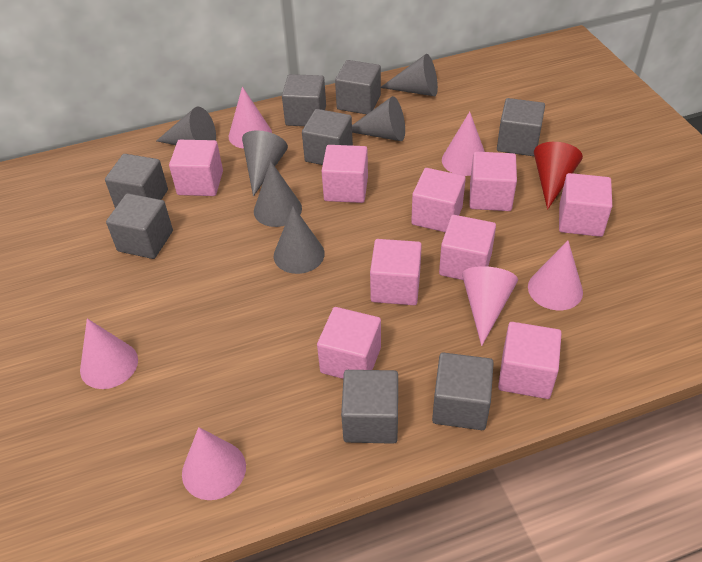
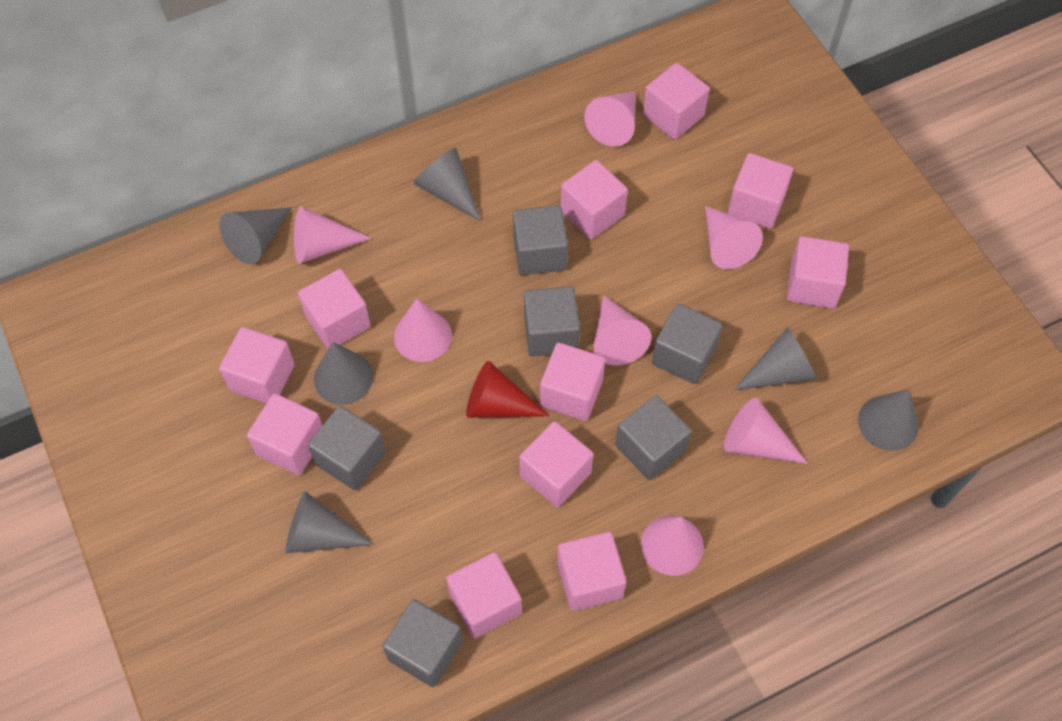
grey cube: [105,154,168,208] [106,193,173,259] [282,74,326,126] [302,109,353,165] [335,60,381,114] [341,370,398,444] [432,352,494,430] [497,98,545,156] = 8 -> [308,406,386,490] [383,599,463,687] [513,205,568,275] [524,286,580,357] [615,395,692,480] [652,304,723,384] = 6
pink cone: [80,319,138,389] [182,427,246,500] [228,87,272,149] [442,112,485,176] [462,266,518,346] [528,241,583,310] = 6 -> [294,207,372,264] [394,299,452,362] [584,91,635,146] [593,295,651,365] [641,516,704,576] [705,206,763,269] [724,398,808,464] = 7
pink cube: [169,140,223,196] [317,307,381,379] [322,145,368,203] [370,239,422,305] [411,168,466,232] [439,215,496,280] [470,152,517,211] [498,322,562,399] [559,173,612,237] = 9 -> [219,327,295,404] [247,393,322,475] [298,269,371,349] [446,552,522,639] [519,421,593,507] [540,343,605,421] [557,532,626,611] [561,160,628,239] [643,63,710,140] [728,153,793,229] [787,236,849,309] = 11

